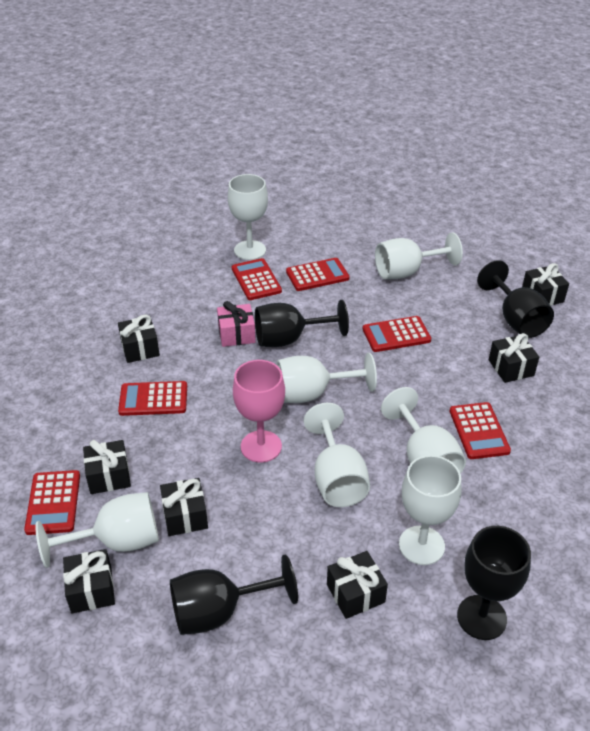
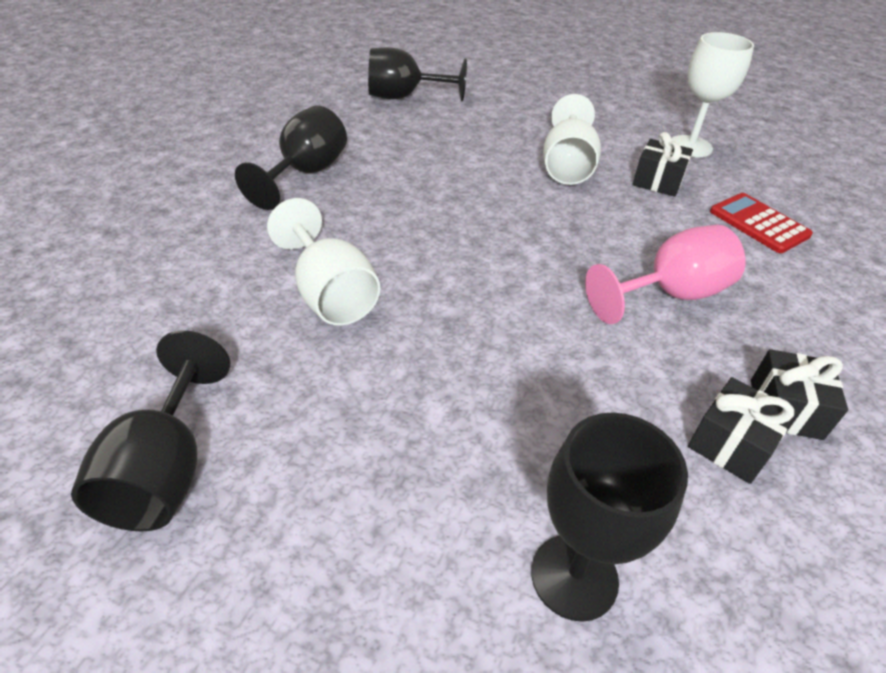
black gift: [63,549,115,613] [83,440,131,494] [118,314,160,363] [160,478,208,536] [327,551,388,619] [489,333,539,383] [522,263,569,306] = 7 -> [633,132,693,197] [688,377,796,484] [751,349,848,440] = 3
pink gift: [217,301,256,347] = 1 -> none = 0
red calculator: [24,470,80,535] [118,381,187,416] [232,258,282,300] [286,258,350,291] [363,316,431,352] [450,402,511,459] = 6 -> [710,193,813,253] = 1
white goblet: [36,492,159,568] [228,174,268,260] [276,353,377,403] [304,403,370,507] [375,232,463,279] [381,387,466,474] [399,455,462,565] = 7 -> [267,198,380,326] [543,94,601,185] [672,32,754,158] = 3

